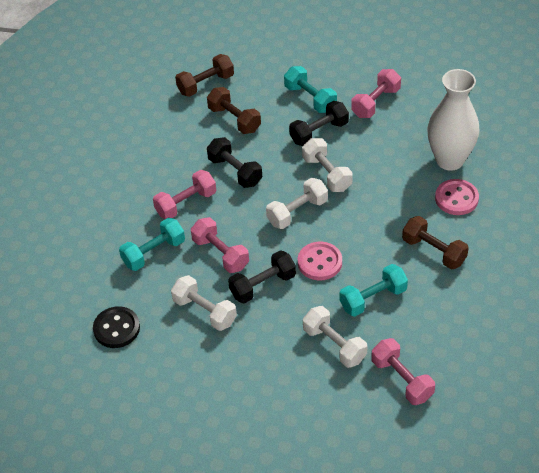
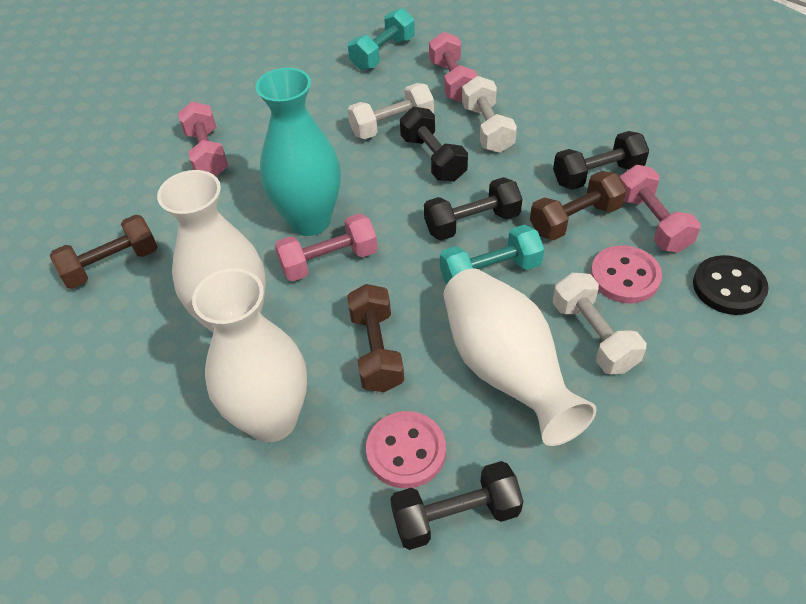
black dumbbell: [207,137,262,188] [228,250,296,304] [289,101,349,146] = 3 -> [390,461,523,550] [400,107,468,182] [424,177,522,240] [553,131,649,190] = 4
turquoise dumbbell: [119,218,185,271] [284,66,337,113] [339,264,408,317] = 3 -> [348,8,415,70] [440,225,544,285] = 2
turquoise vase: none = 0 -> [256,68,340,236] = 1
white dumbbell: [171,275,237,331] [266,178,328,229] [302,138,353,192] [303,306,367,368] = 4 -> [348,83,434,139] [462,76,517,153] [553,273,647,374] = 3
white vase: [427,69,479,171] = 1 -> [157,170,266,333] [192,268,307,442] [443,269,597,446] = 3

